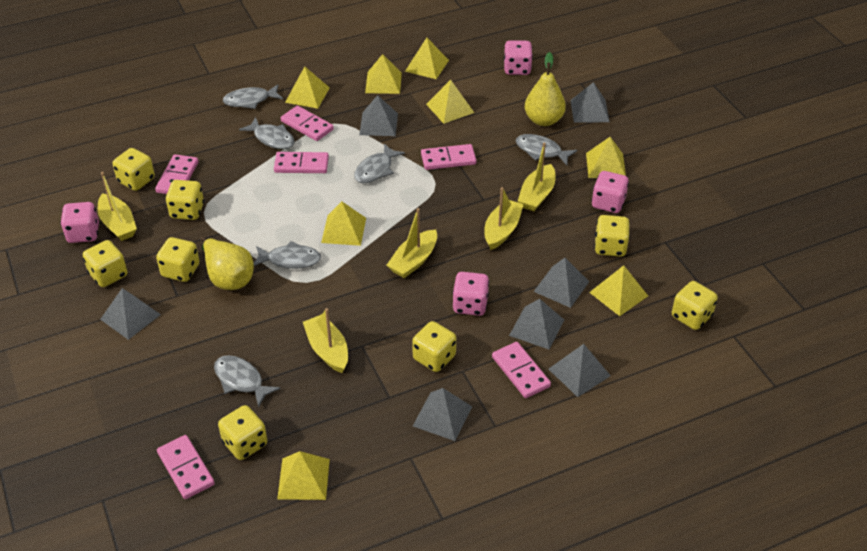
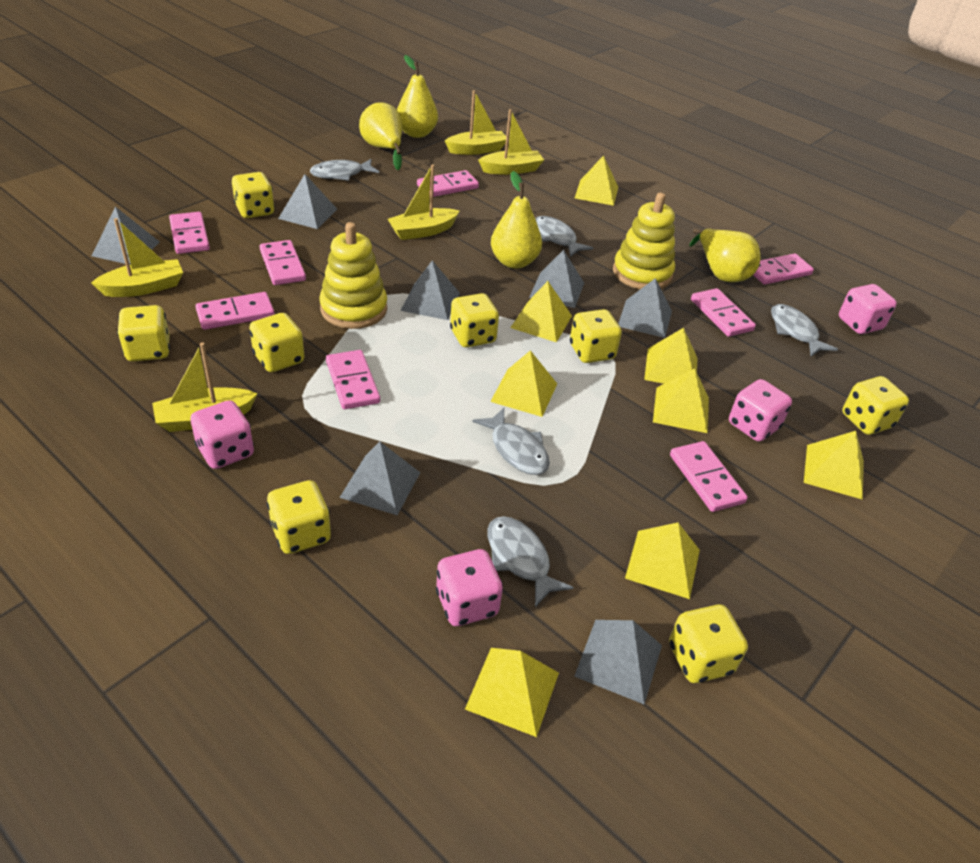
grey fish: [214,355,281,408] [223,84,283,109] [239,117,295,149] [254,241,321,269] [354,143,405,183] [516,134,577,165] = 6 -> [310,159,379,181] [472,408,550,475] [487,516,574,607] [535,216,593,257] [771,304,838,356] = 5
pink domino: [155,154,198,194] [157,435,215,499] [274,152,329,173] [281,106,334,141] [421,144,476,170] [492,342,551,398] = 6 -> [169,212,210,254] [195,292,275,330] [259,240,306,285] [326,350,380,409] [417,170,479,197] [670,441,748,512] [691,288,756,337] [753,254,814,285] = 8
yellow pear: [200,236,254,290] [525,52,566,126] = 2 -> [359,102,402,170] [397,55,438,138] [491,171,542,269] [689,229,760,282] = 4
yellow stacking toy: none = 0 -> [319,222,387,329] [613,193,675,289] = 2

